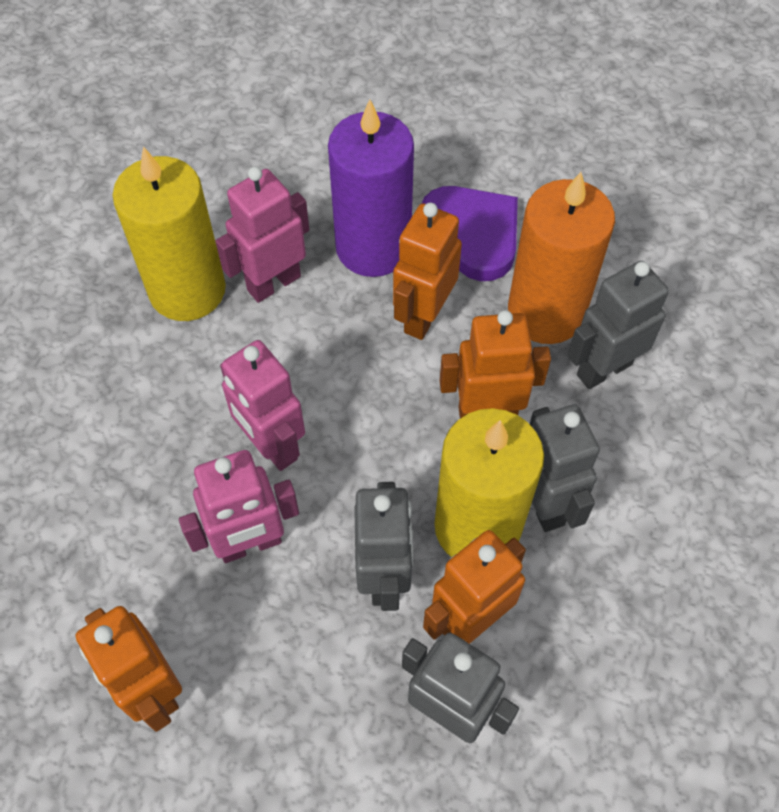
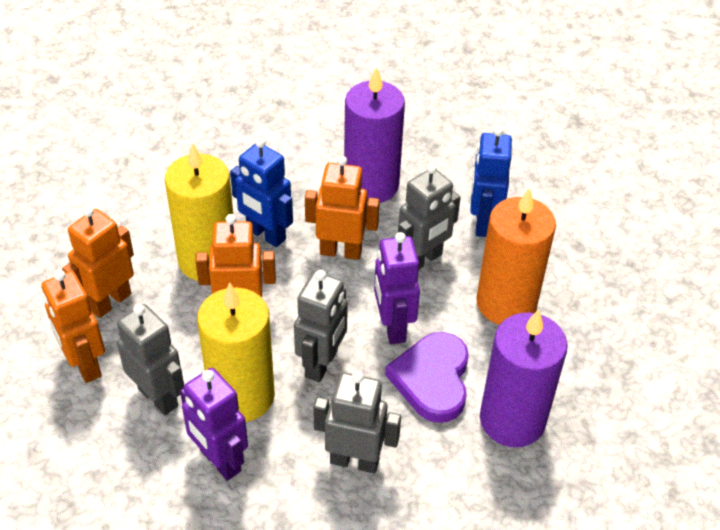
blue robot: none = 0 -> [230,138,293,247] [470,126,512,237] = 2
pink robot: [179,450,299,563] [215,167,309,303] [220,340,305,471] = 3 -> none = 0
purple candle: [328,99,414,277] = 1 -> [344,66,405,203] [480,309,568,447] = 2
purple robot: none = 0 -> [180,368,248,481] [374,232,420,344] = 2

